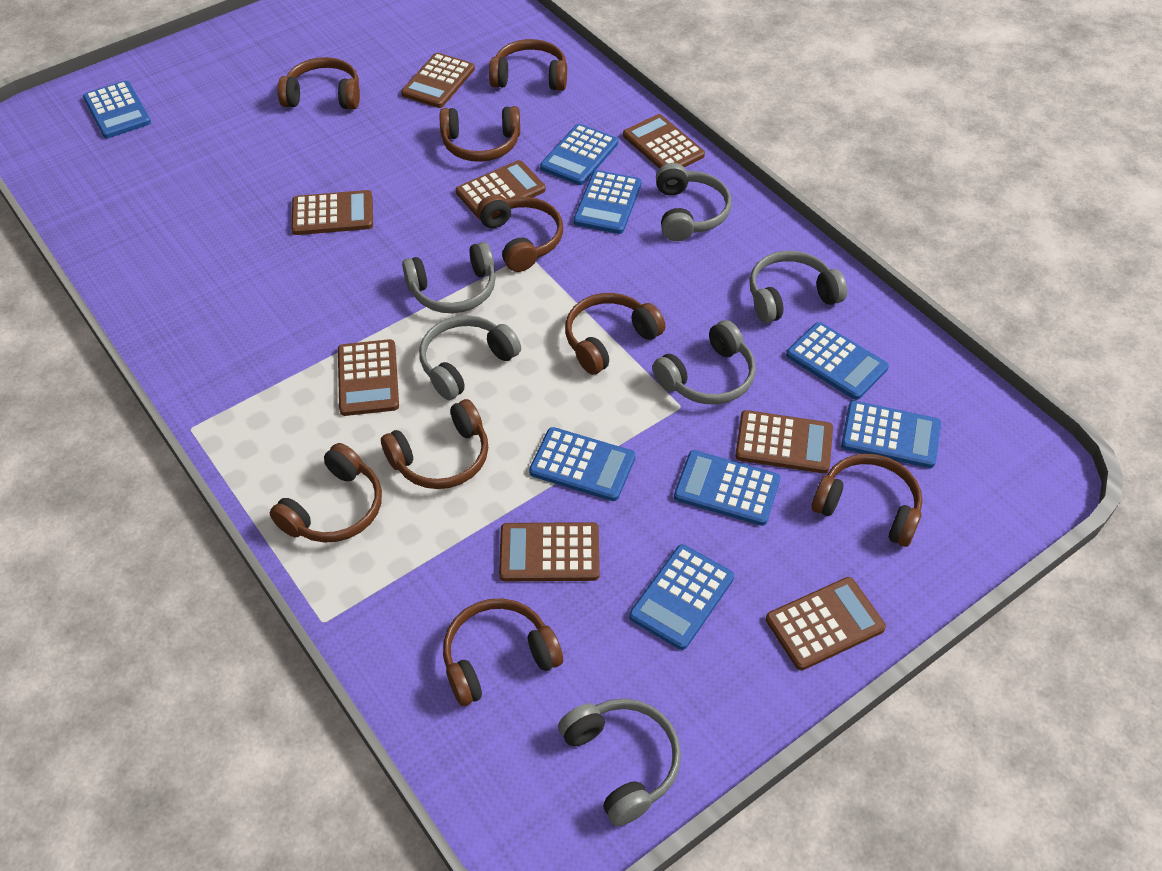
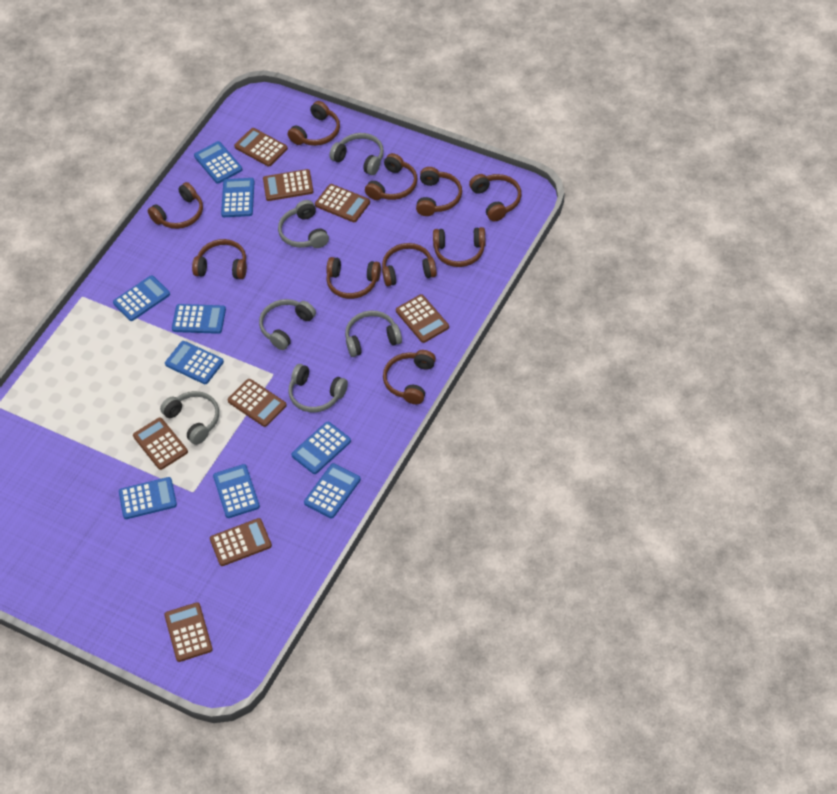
blue calculator: [83,80,151,138] [529,427,636,501] [540,124,618,185] [573,170,642,234] [629,544,734,650] [674,450,780,526] [786,322,889,400] [841,401,941,468] = 8 -> [113,275,170,321] [119,477,177,519] [165,341,224,384] [172,304,226,334] [194,141,242,184] [213,464,260,518] [221,178,254,217] [291,422,351,474] [304,463,361,518] = 9
brown headphones: [270,443,382,543] [277,57,360,109] [381,399,488,489] [440,106,520,162] [443,598,563,706] [477,194,563,272] [489,39,567,91] [565,293,665,374] [812,454,922,547] = 9 -> [148,182,203,229] [192,239,247,279] [288,101,340,146] [326,257,381,299] [365,153,417,200] [382,243,437,286] [383,350,436,404] [416,167,462,216] [433,227,486,267] [469,174,521,221] = 10

